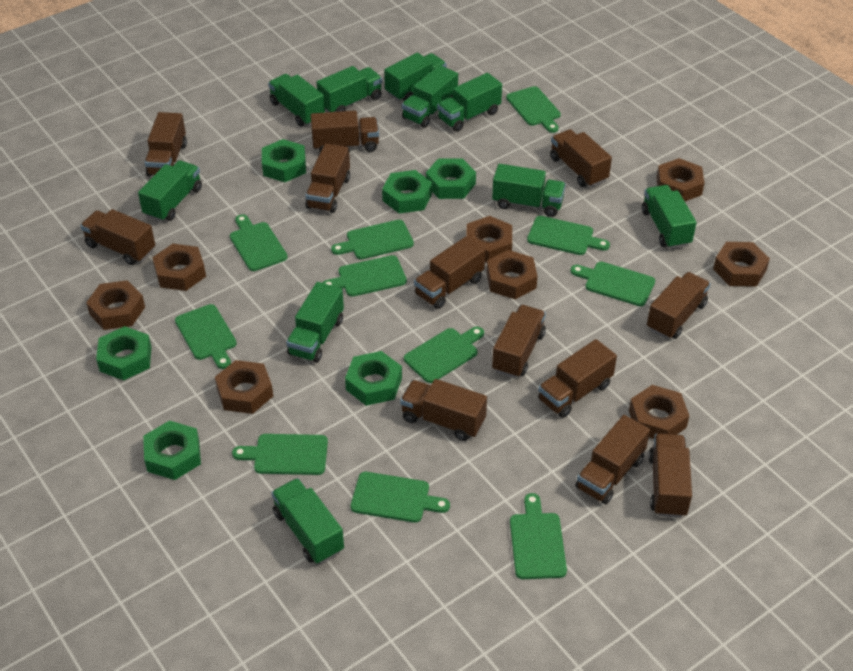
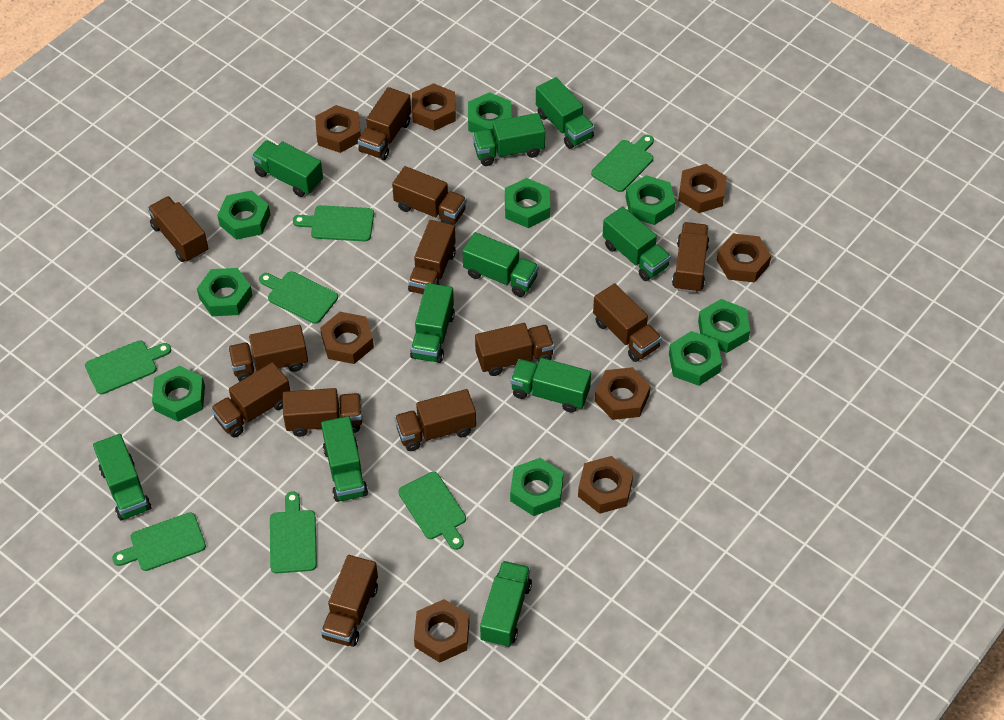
green cutting board: [175,304,237,369] [230,214,288,271] [232,434,328,475] [322,255,407,297] [331,220,414,259] [351,472,450,523] [404,327,484,383] [506,86,561,133] [510,493,567,579] [527,216,610,255] [570,262,655,306] = 11 -> [85,340,171,394] [112,512,206,571] [259,271,338,324] [270,491,317,573] [293,205,374,241] [399,472,466,550] [591,135,654,192] = 7
green nut: [96,326,151,381] [143,420,201,480] [262,139,306,182] [345,351,402,406] [382,170,432,214] [426,158,476,199] = 6 -> [152,366,205,422] [197,268,253,316] [217,190,270,240] [468,92,511,134] [505,178,550,228] [510,458,563,516] [626,175,675,225] [669,331,722,386] [698,299,750,353] = 9

